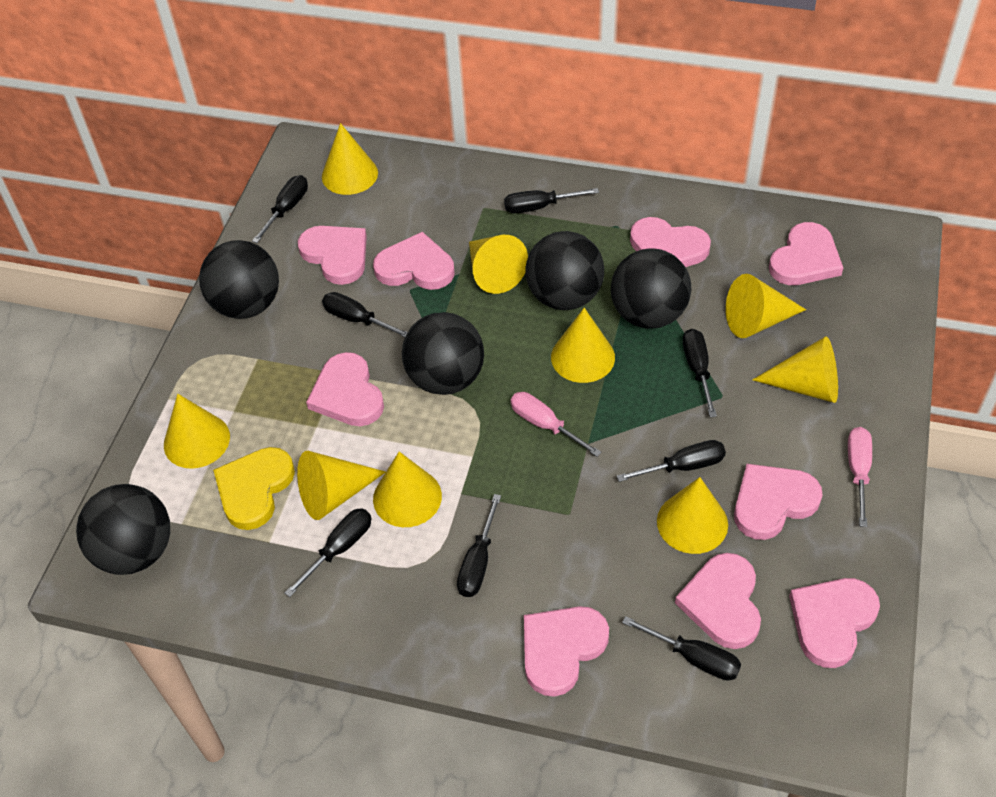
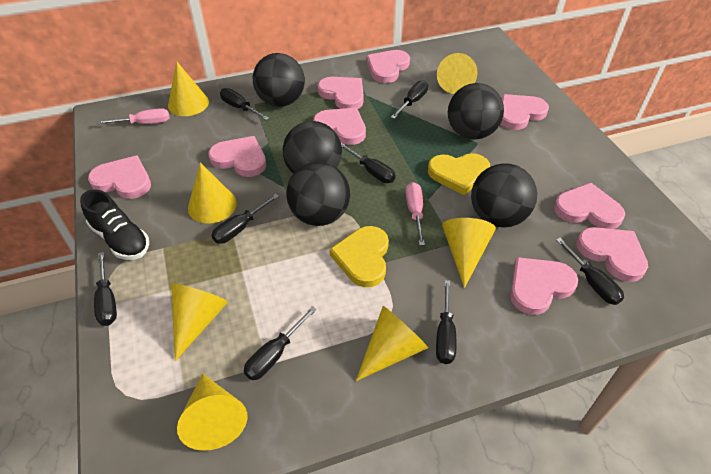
black shoe: none = 0 -> [80,189,149,260] = 1
yellow cone: [164,394,230,469] [297,451,386,520] [322,123,378,195] [373,452,442,527] [469,235,528,294] [551,308,615,383] [657,477,728,554] [726,274,806,338] [752,336,838,403] = 9 -> [168,62,209,116] [171,284,228,361] [177,374,247,451] [188,162,237,224] [356,306,428,381] [437,53,478,94] [442,218,496,288] = 7
yellow heart: [213,447,295,530] = 1 -> [329,226,389,287] [428,153,490,195] = 2

